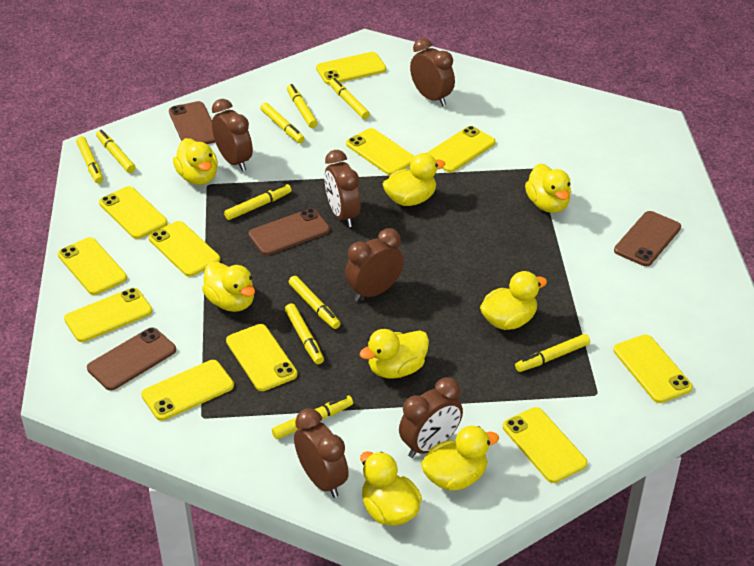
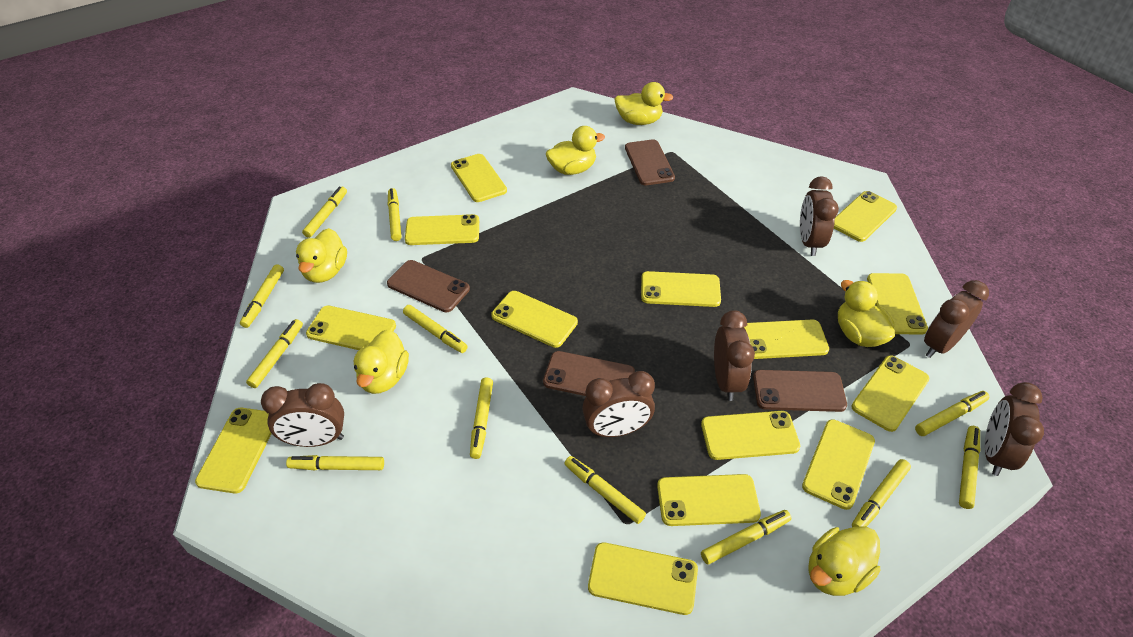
yellow duck: [173,138,218,185] [202,261,255,312] [359,329,429,379] [360,451,422,526] [383,153,445,206] [421,426,499,490] [480,271,547,330] [525,163,571,213] = 8 -> [296,228,347,283] [354,329,409,394] [546,126,605,175] [615,82,674,125] [808,526,880,596] [838,280,895,347] = 6
yellow marker: [76,136,103,184] [96,130,136,173] [224,184,292,220] [260,103,305,143] [272,395,353,439] [285,303,324,364] [287,84,318,128] [289,276,340,329] [329,78,370,119] [515,334,590,372] = 10 -> [240,264,284,328] [246,319,303,388] [286,455,384,470] [302,187,347,238] [388,188,401,241] [403,305,468,353] [470,377,493,459] [564,456,646,524] [701,510,791,564] [852,459,911,527] [915,391,989,436] [959,426,980,509] = 12
yellow phone: [58,237,127,295] [64,288,152,342] [99,186,168,239] [141,360,234,421] [149,221,220,277] [226,324,298,391] [316,52,386,85] [346,128,415,175] [427,126,496,172] [503,407,588,483] [613,334,693,403] = 11 -> [195,408,272,494] [306,306,396,350] [405,214,479,245] [451,154,507,202] [491,291,578,348] [588,542,698,615] [641,271,721,307] [657,474,761,526] [701,411,800,460] [744,320,829,359] [802,419,875,510] [834,191,897,242] [852,355,930,432] [867,273,928,335] = 14

